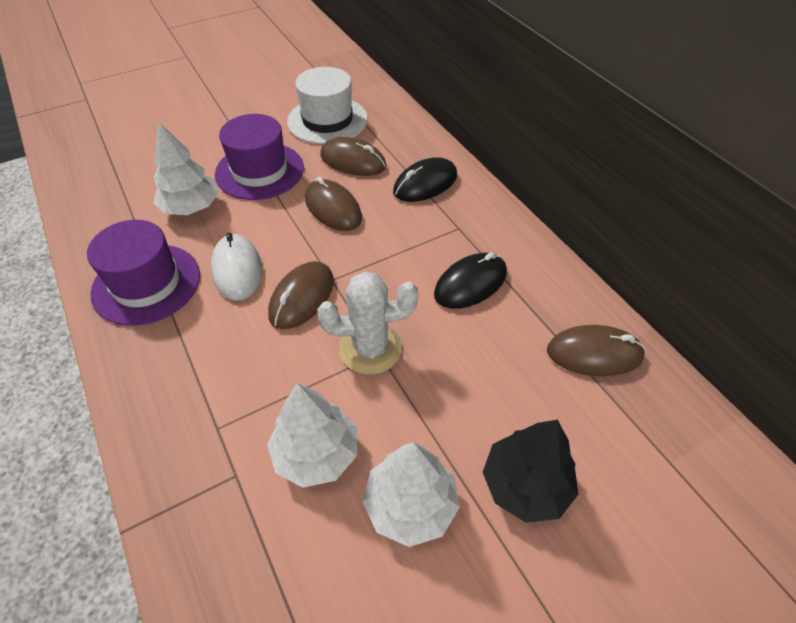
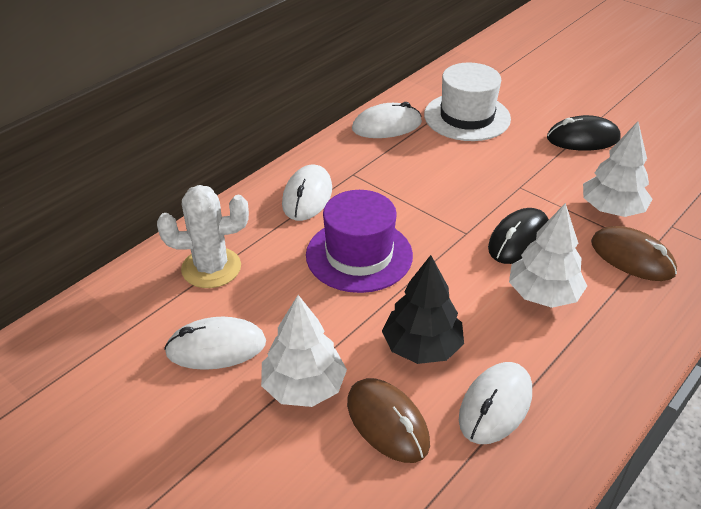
brown mouse: [268,261,334,329] [305,177,362,231] [320,137,387,176] [547,325,646,376] = 4 -> [347,378,430,463] [591,226,677,281] = 2
purple hat: [87,220,200,326] [215,114,304,200] = 2 -> [306,190,413,293] = 1
white mouse: [211,233,262,301] = 1 -> [164,317,266,370] [282,165,332,221] [352,102,422,138] [459,362,532,444] = 4

